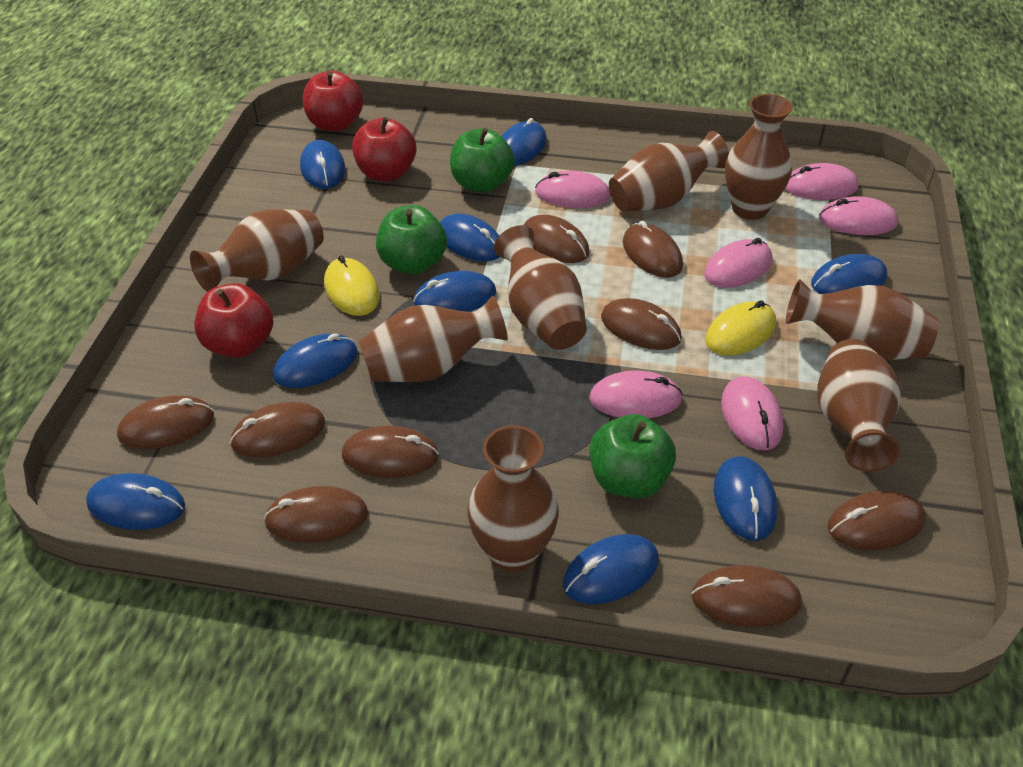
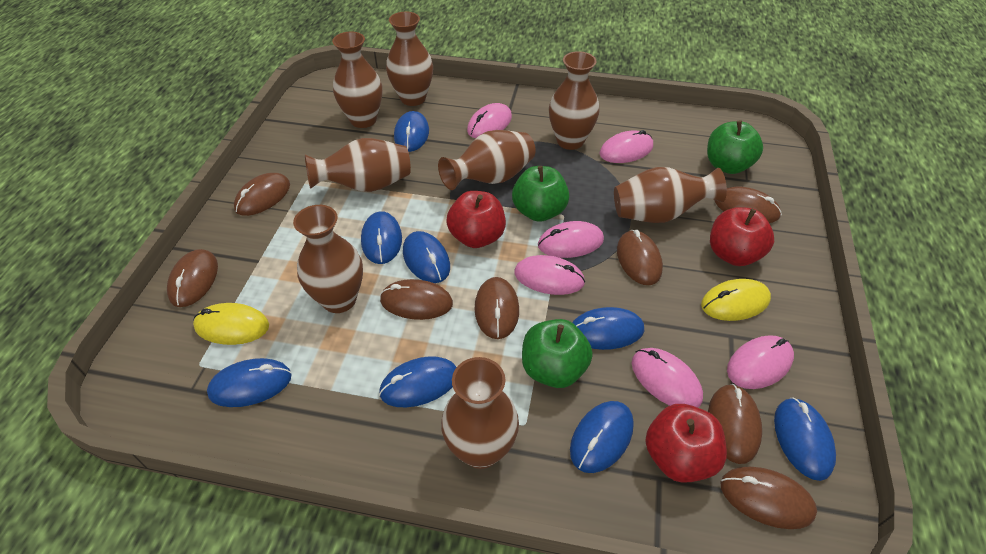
blue mouse: [86,473,185,530] [273,333,358,388] [300,140,345,189] [413,271,496,312] [440,214,500,261] [501,118,547,166] [563,534,659,604] [714,456,778,541] [811,254,887,294] = 9 -> [207,358,292,407] [361,211,402,264] [379,356,457,407] [394,111,429,152] [403,231,450,283] [570,401,634,473] [572,307,644,350] [774,397,836,481] = 8
brown mouse: [117,395,214,449] [230,402,325,457] [264,486,368,543] [342,426,439,478] [524,215,590,263] [601,298,682,350] [623,221,683,278] [691,565,802,627] [828,491,926,550] = 9 -> [167,249,218,307] [234,173,290,216] [380,279,453,320] [475,277,519,339] [617,230,663,285] [708,384,762,464] [715,187,782,223] [720,467,817,529] = 8

